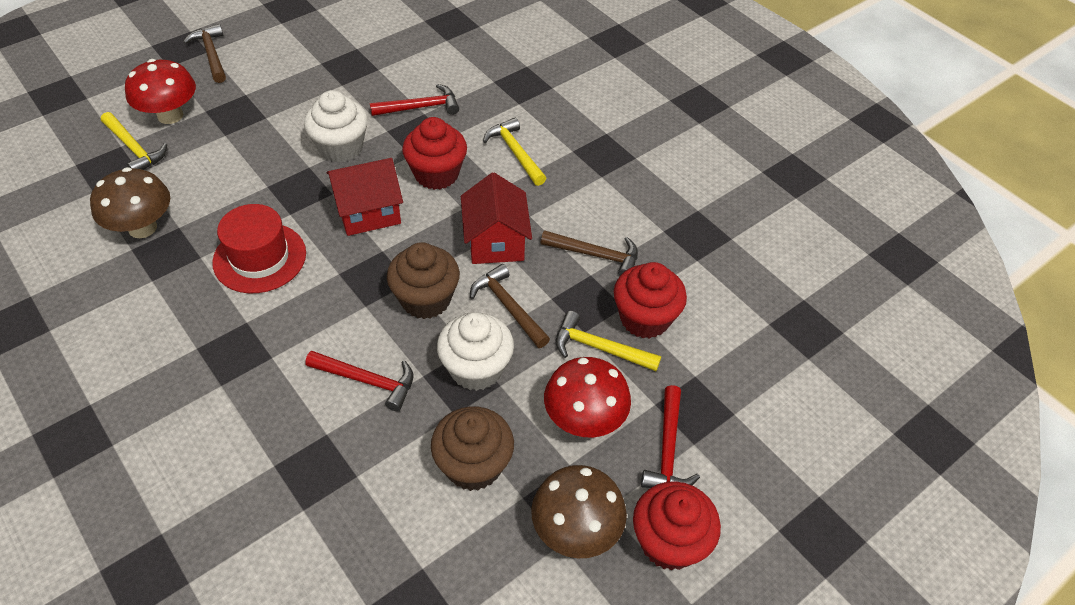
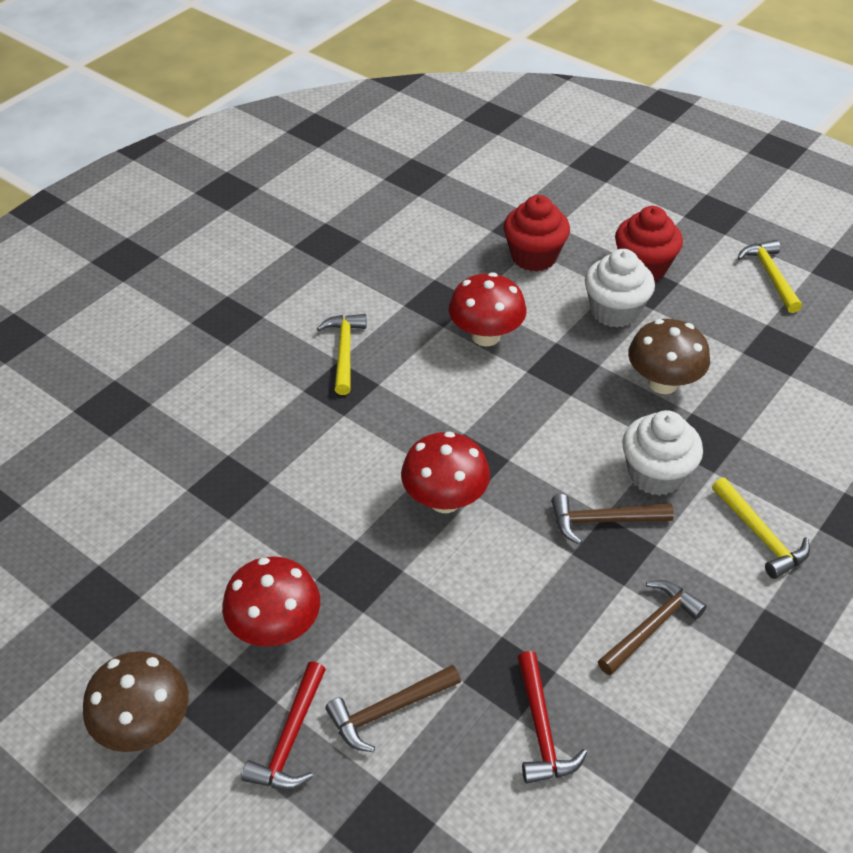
brown cupcake: [387,242,460,319] [431,406,514,491] = 2 -> none = 0
red cupcake: [402,117,467,190] [614,262,687,339] [633,481,721,571] = 3 -> [504,195,570,272] [615,206,683,282] = 2
red hammer: [305,351,413,411] [370,84,459,116] [641,385,700,488] = 3 -> [241,662,326,790] [517,651,587,784] = 2
red hat: [212,204,306,293] = 1 -> none = 0
red house: [327,158,403,236] [461,173,532,264] = 2 -> none = 0
red mushroom: [125,59,196,124] [544,357,631,437] = 2 -> [222,556,320,647] [401,431,490,513] [449,272,526,347] = 3

